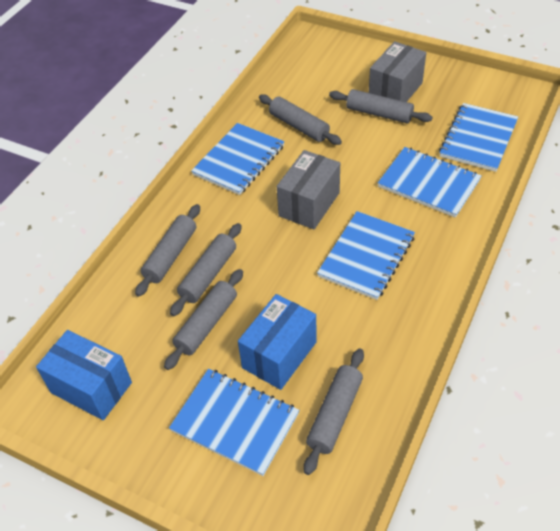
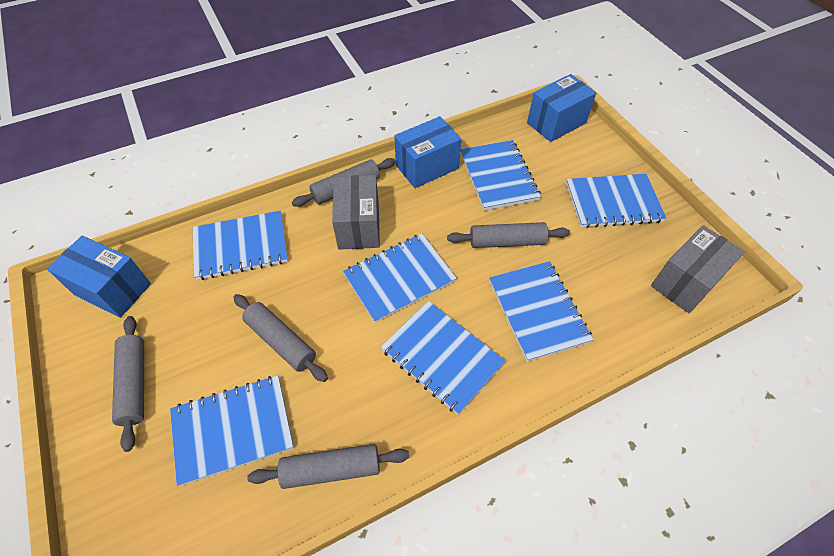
blue box: [36,330,132,420] [238,294,317,390] = 2 -> [47,236,151,318] [394,116,462,188] [527,74,596,142] = 3
blue notebook: [169,369,299,476] [191,123,284,195] [317,211,415,300] [378,147,482,218] [439,103,518,172] = 5 -> [170,376,294,486] [193,211,288,280] [343,234,457,323] [381,301,505,415] [460,140,541,211] [489,261,593,362] [566,174,666,228] = 7
grey rolling pin: [135,204,200,297] [164,269,243,370] [170,223,242,316] [259,94,342,145] [304,349,364,475] [329,89,433,123] = 6 -> [112,316,144,452] [233,294,328,382] [247,444,409,489] [292,158,396,207] [447,222,570,248] = 5

